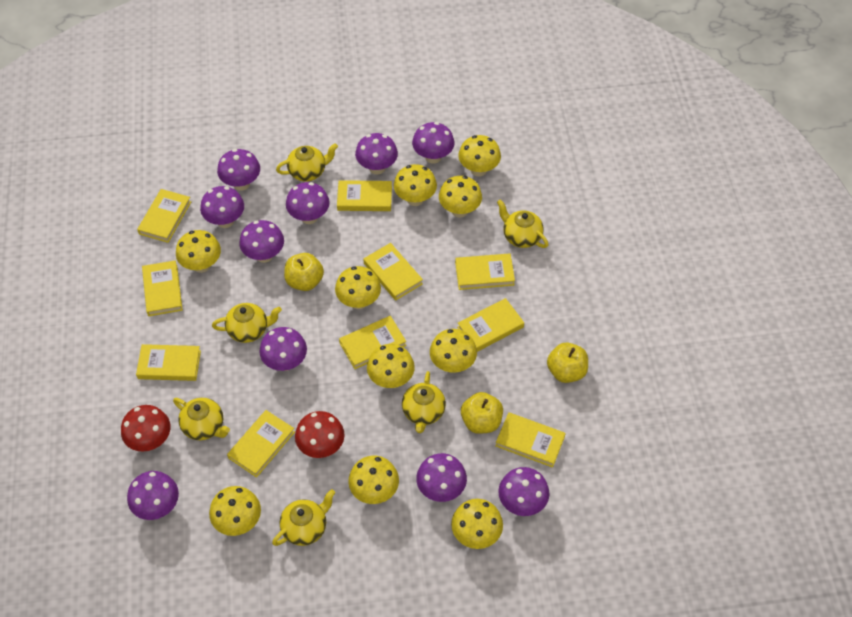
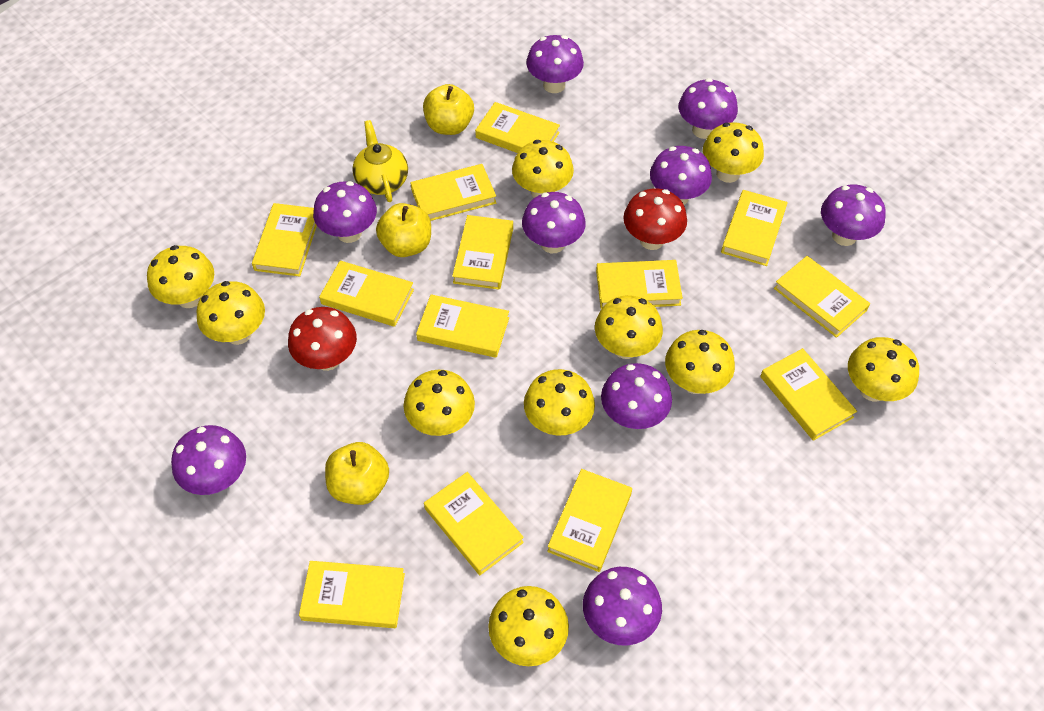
purple mushroom: [127,471,179,520] [200,186,244,228] [217,149,260,191] [239,220,284,263] [259,327,307,371] [286,182,330,224] [355,133,398,175] [412,122,454,164] [416,453,467,502] [498,467,549,516] = 10 -> [171,425,246,495] [313,181,377,243] [522,192,586,253] [526,35,584,93] [583,567,662,646] [601,363,672,429] [650,146,712,205] [678,78,738,139] [821,184,886,246] = 9
yellow book: [136,344,201,381] [137,189,191,243] [142,260,183,316] [227,410,295,478] [337,180,392,211] [339,316,406,369] [363,243,423,300] [455,253,515,290] [457,298,524,352] [495,412,566,468] = 10 -> [252,203,317,277] [299,561,405,628] [319,261,414,327] [410,164,496,221] [416,294,509,358] [424,472,524,575] [452,215,513,290] [475,102,560,153] [547,469,632,572] [596,260,683,309] [721,190,788,266] [760,348,857,441] [774,256,870,338] = 13
yellow teapot: [173,398,230,440] [212,303,282,343] [272,489,335,546] [276,143,338,181] [402,371,446,433] [497,200,548,248] = 6 -> [352,120,408,202] = 1

